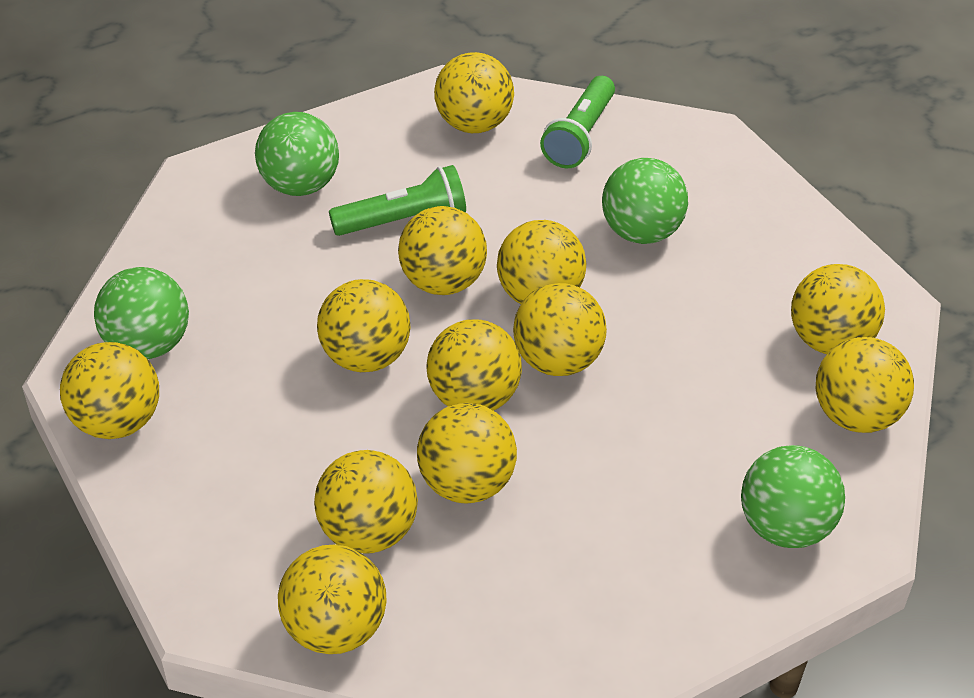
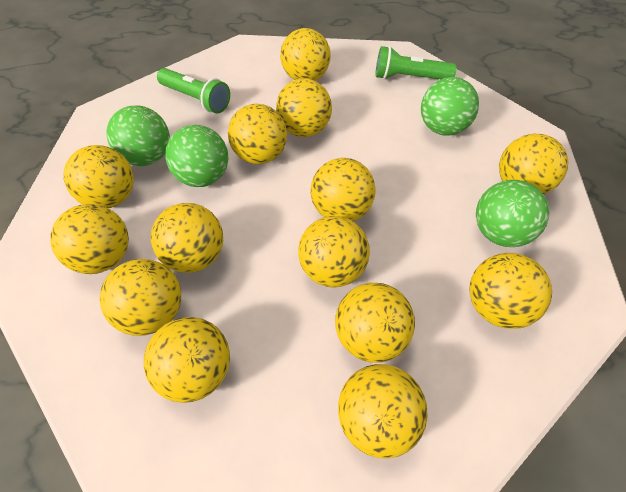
yellow ball: [60,342,159,439] [278,544,387,654] [314,450,418,554] [317,279,411,372] [398,206,487,295] [417,403,517,503] [426,319,522,411] [434,52,514,133] [497,220,586,304] [513,283,607,376] [791,264,885,354] [816,337,914,433] = 12 -> [50,204,129,274] [63,145,134,208] [100,259,182,336] [144,317,230,403] [151,203,223,273] [228,104,287,164] [276,78,332,137] [280,28,331,81] [298,216,370,288] [310,158,376,221] [335,283,415,363] [338,364,428,459] [469,253,552,329] [499,134,568,194] = 14

